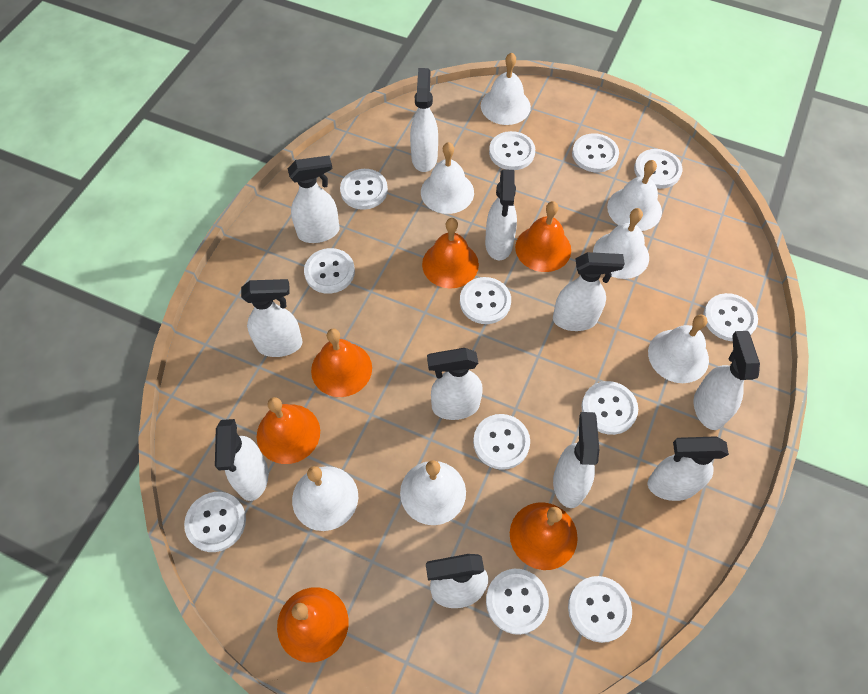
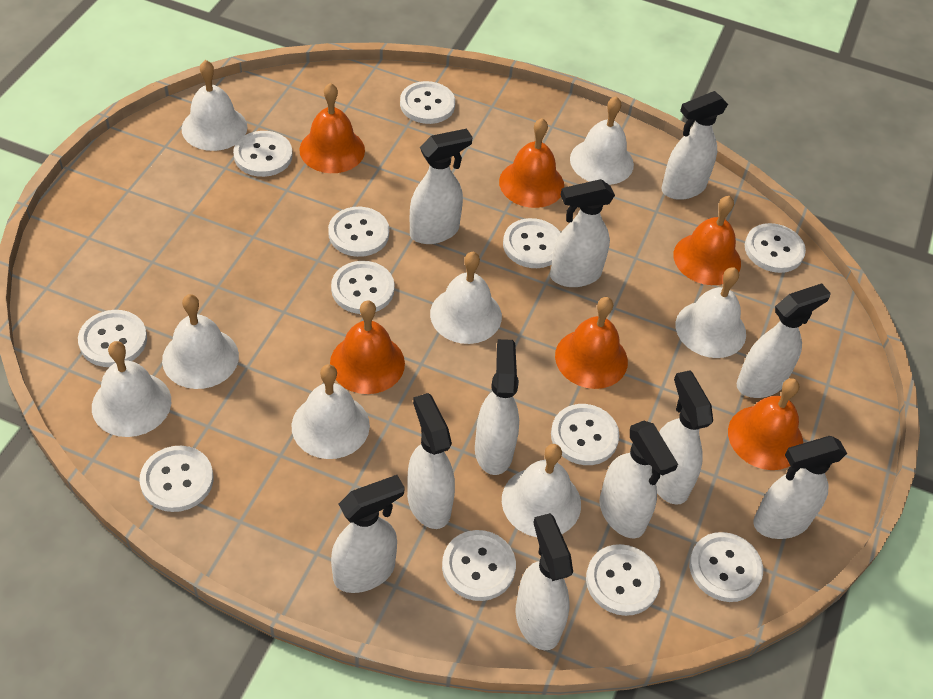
white bell: [292,466,358,531] [400,460,466,525] [421,142,474,214] [481,52,531,125] [593,208,649,279] [607,160,662,231] [648,314,709,383] = 7 -> [92,341,171,437] [162,294,239,389] [182,60,247,151] [292,364,370,459] [430,252,502,344] [502,444,581,537] [570,96,634,185] [676,267,746,358] = 8

